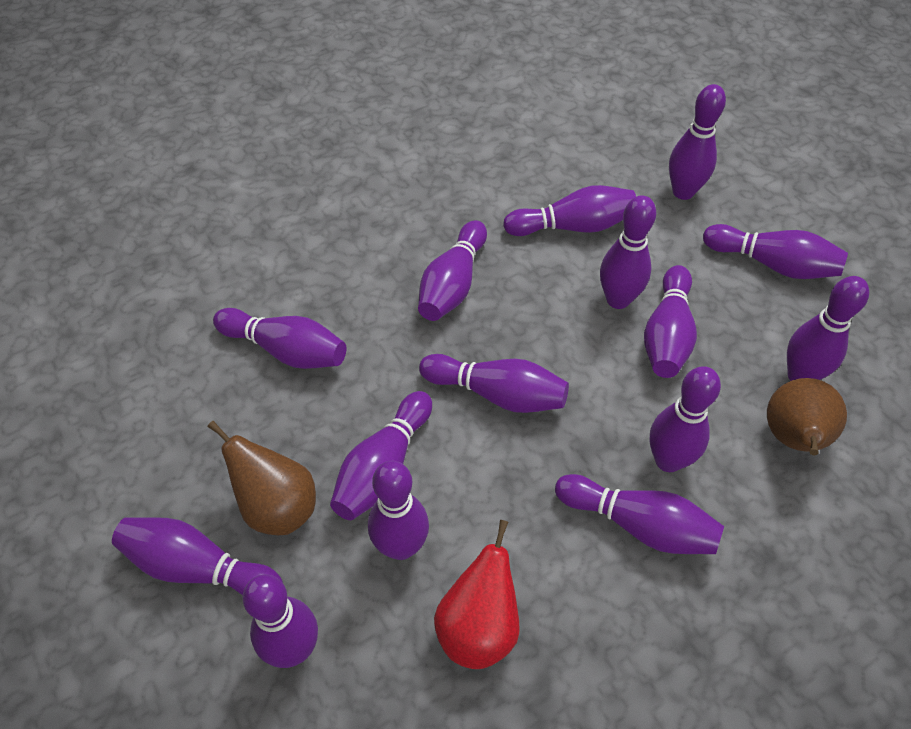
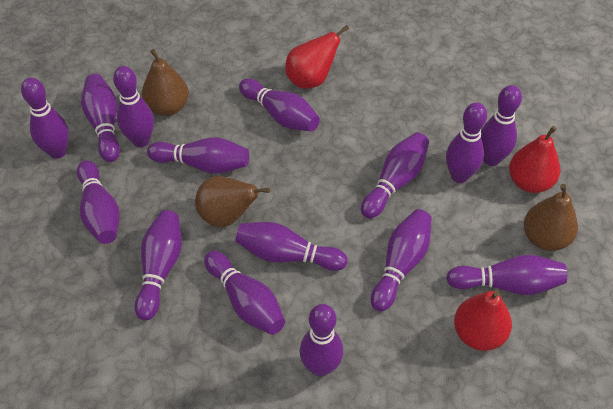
brown pear: [208,421,316,535] [767,378,847,455] = 2 -> [142,49,189,116] [195,176,270,227] [524,184,578,251] = 3
red pear: [434,520,519,669] = 1 -> [285,25,349,89] [454,290,512,351] [509,126,560,193] = 3

